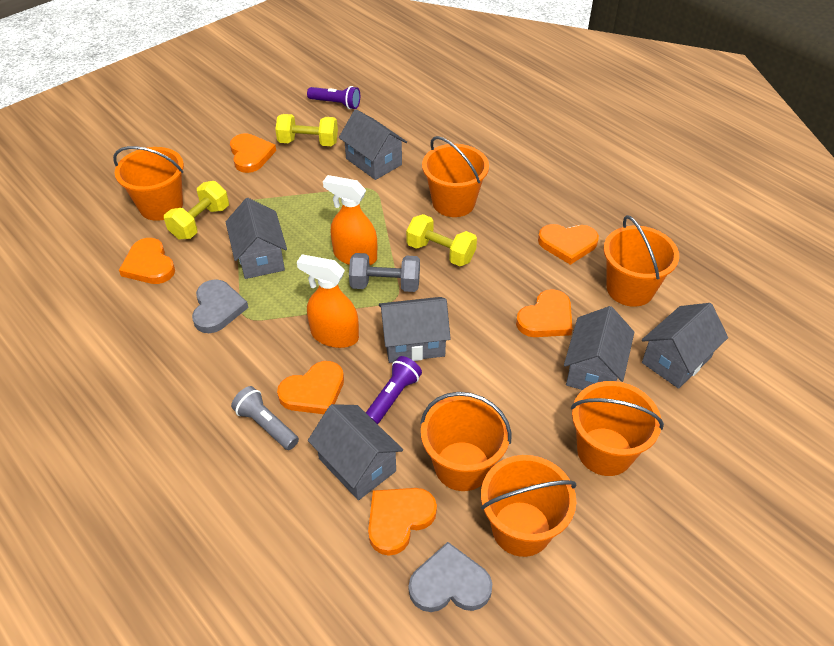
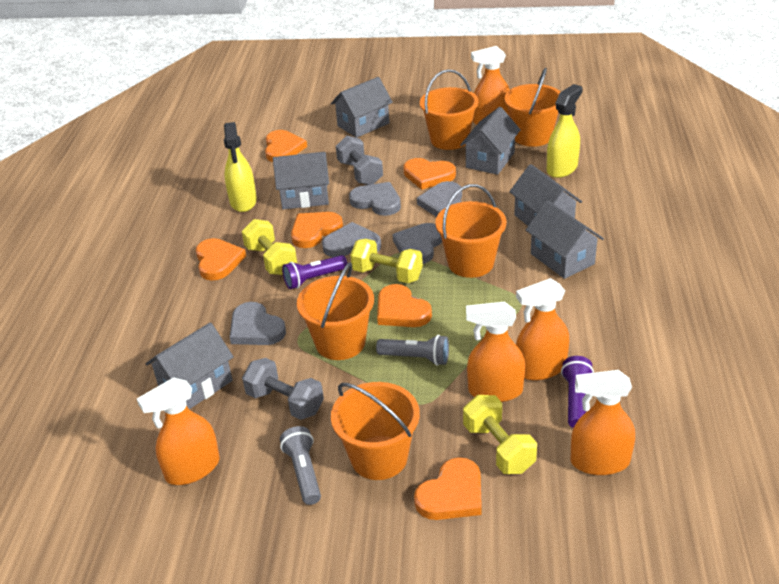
grey dumbbell: [349,253,420,292] = 1 -> [242,358,324,420] [336,136,383,185] = 2
grey flashlight: [231,386,299,450] = 1 -> [280,426,321,505] [376,335,449,366] = 2
grey heart: [192,279,249,333] [409,542,492,612] = 2 -> [230,302,286,345] [322,222,381,257] [349,182,401,216] [393,223,442,264] [417,181,462,217] = 5
orange bucket: [113,146,184,221] [420,392,512,491] [422,136,489,217] [481,455,577,557] [571,381,664,476] [603,215,679,307] = 6 -> [297,263,374,360] [331,382,420,480] [420,69,479,150] [435,184,507,278] [504,68,561,147] = 5
orange spray bottle: [297,254,359,348] [323,175,377,265] = 2 -> [137,377,220,485] [466,301,525,402] [471,46,510,125] [516,278,569,380] [570,370,635,475] = 5
yellow spray bottle: none = 0 -> [224,122,257,212] [547,84,583,178] = 2

